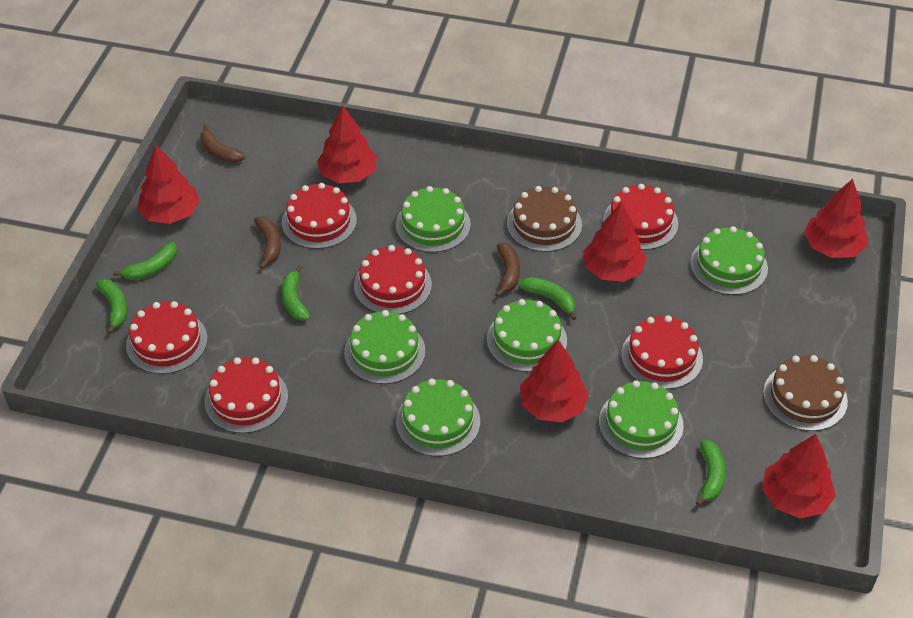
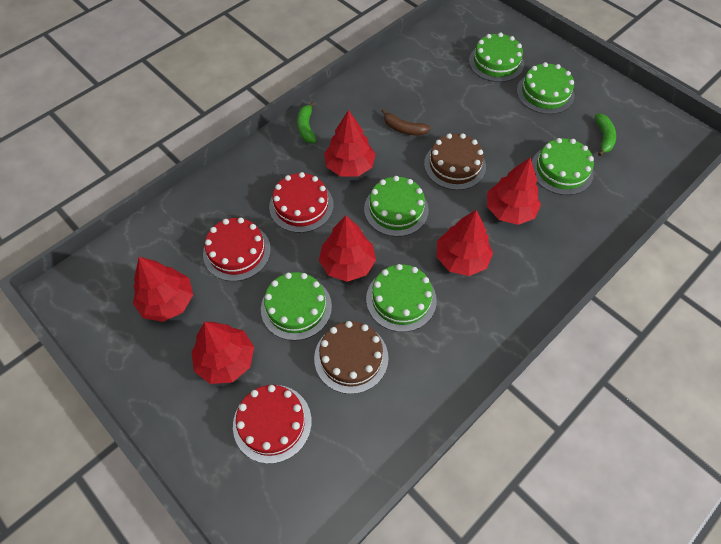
brown banana: [200,124,246,163] [254,217,281,269] [495,243,520,297] = 3 -> [381,109,431,136] = 1
green banana: [96,279,127,334] [113,242,177,280] [282,265,310,321] [519,277,576,320] [696,440,726,506] = 5 -> [297,101,316,143] [595,114,616,156] = 2
red cake: [126,301,208,374] [205,357,288,433] [282,183,357,249] [354,245,432,314] [603,184,678,250] [621,315,703,389] = 6 -> [203,218,271,281] [233,385,312,464] [269,172,334,233] = 3

